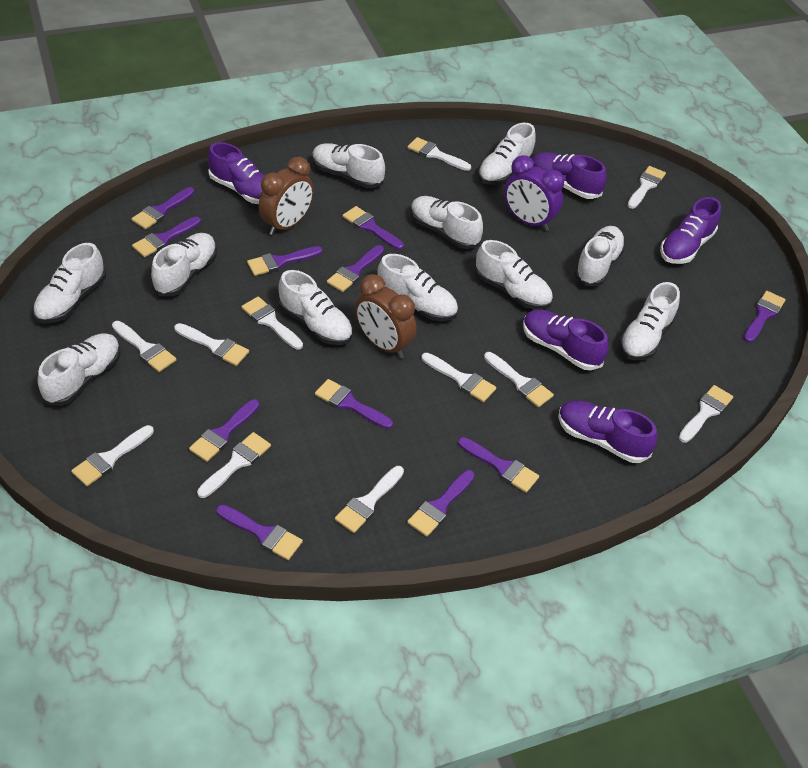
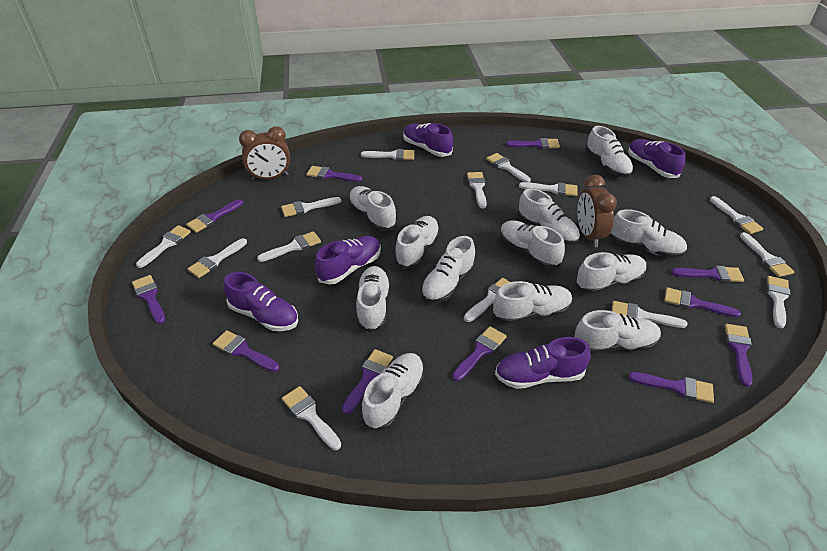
purple clock: [504,155,564,231] = 1 -> none = 0
white brush: [71,425,154,486] [112,321,177,372] [174,323,249,366] [197,432,271,498] [241,297,303,350] [335,466,404,533] [407,137,471,171] [421,353,496,402] [484,352,554,407] [627,166,666,209] [679,385,733,443] = 11 -> [136,225,191,268] [188,238,247,278] [257,231,321,262] [281,197,341,217] [282,386,341,450] [361,149,415,160] [464,278,510,322] [467,172,487,209] [486,153,531,182] [519,182,578,196] [612,301,687,328] [710,196,763,234] [740,232,794,277] [767,276,790,328] = 14
white shoe: [33,243,106,324] [38,333,120,406] [151,233,217,296] [278,270,353,345] [312,143,385,188] [378,254,458,321] [411,196,483,249] [475,240,553,309] [478,123,536,185] [574,226,626,286] [619,282,680,360] = 11 -> [348,186,397,231] [356,266,390,333] [361,353,425,431] [394,216,440,269] [421,236,476,303] [493,281,572,324] [500,220,565,269] [518,188,580,245] [574,310,661,354] [575,252,647,294] [585,126,633,177] [609,209,687,258] = 12

